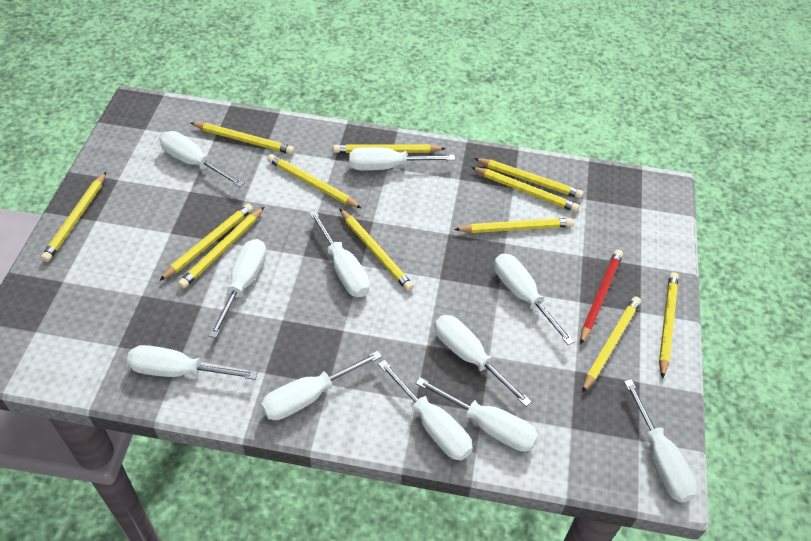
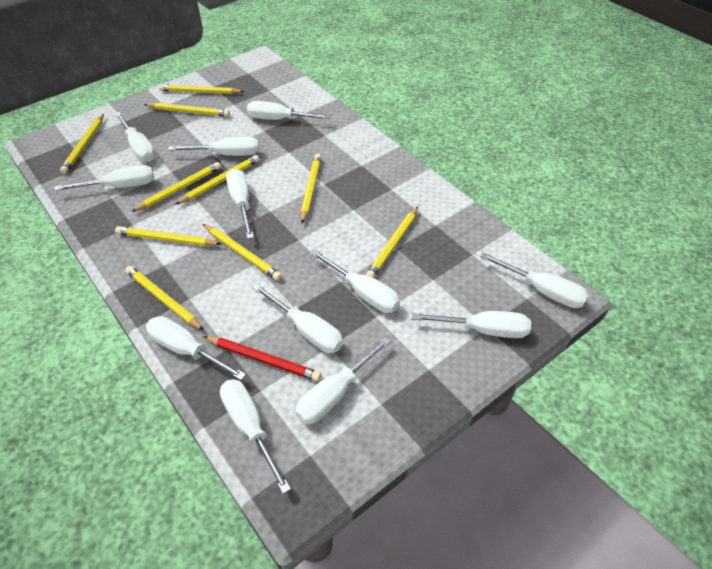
white screwdriver: [127,345,258,380] [159,131,245,187] [209,239,266,338] [261,351,382,420] [309,210,370,297] [349,147,455,171] [378,360,473,461] [415,377,538,452] [434,315,532,407] [494,254,575,345] [624,379,697,502] = 11 -> [54,165,154,191] [115,112,155,162] [146,316,246,380] [168,137,259,156] [220,379,291,494] [226,169,254,239] [247,101,331,120] [253,284,343,353] [295,337,391,424] [310,250,400,313] [412,311,531,338] [481,253,589,308] = 12
yellow pencil: [41,172,106,262] [159,203,253,281] [178,207,264,289] [191,122,294,154] [267,154,361,208] [333,144,446,153] [340,209,414,291] [454,218,573,233] [471,167,579,212] [474,158,583,199] [582,296,641,393] [659,272,679,379] = 12 -> [60,114,104,174] [115,226,221,246] [125,266,204,331] [131,162,221,212] [144,102,230,117] [159,84,244,94] [175,155,259,205] [203,224,282,280] [301,153,321,223] [366,207,418,278] = 10

